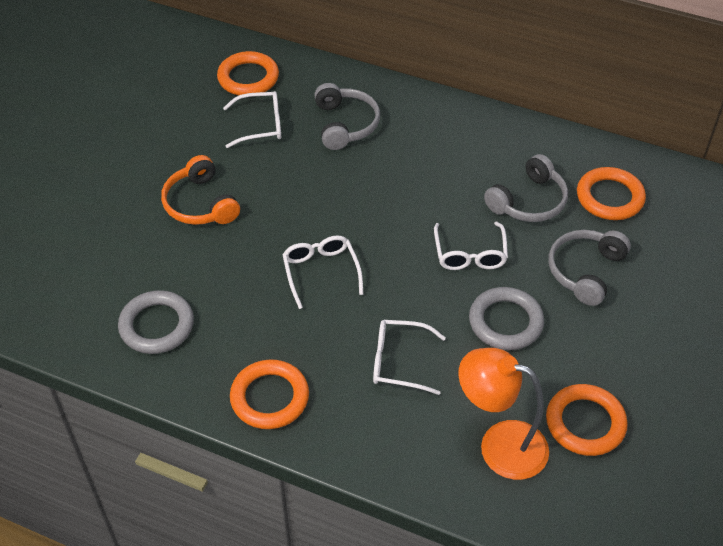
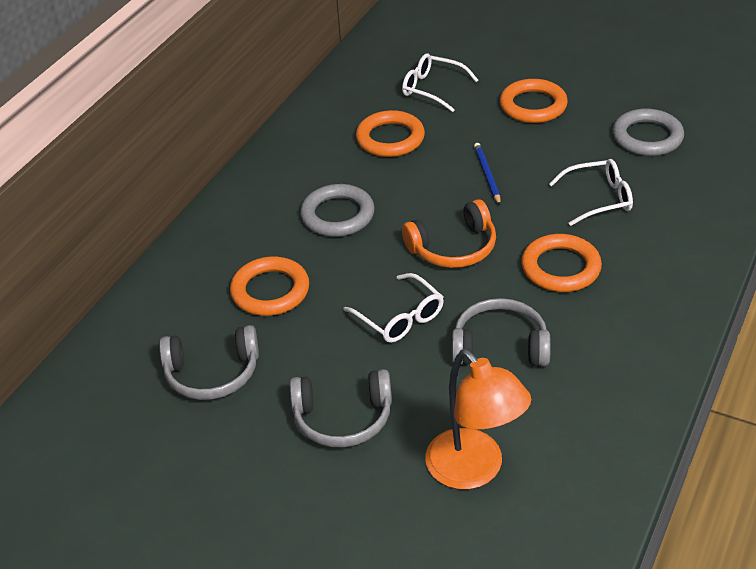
blue pencil: none = 0 -> [474,143,501,205] = 1
white glasses: [223,91,281,148] [282,236,363,309] [373,320,446,395] [434,222,508,270] = 4 -> [343,273,444,343] [402,53,478,112] [549,159,633,226] = 3

